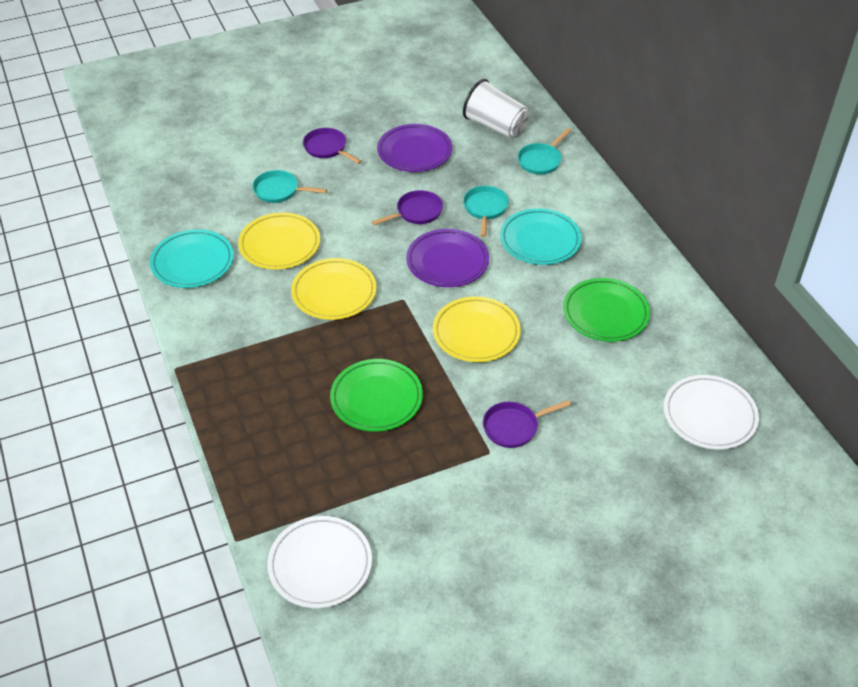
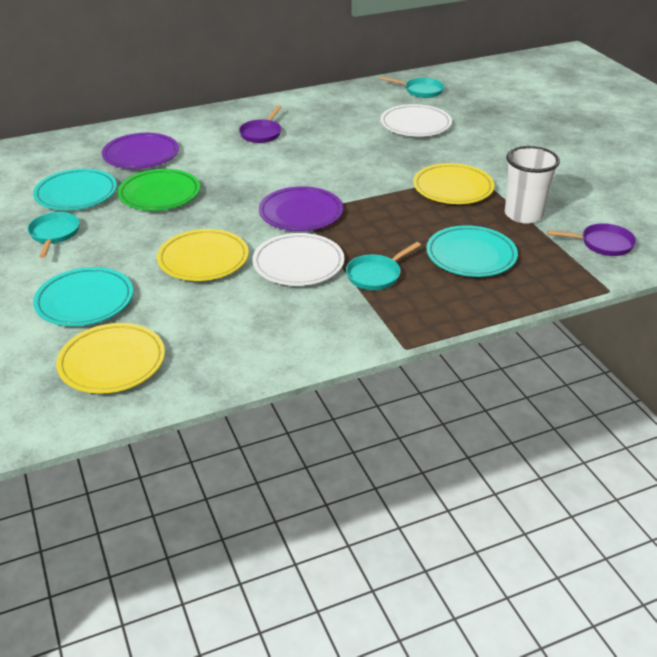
green plate: [330,359,423,432] [563,278,650,342] = 2 -> [118,169,200,211] = 1
purple pan: [303,128,362,164] [372,190,443,225] [483,400,571,448] = 3 -> [239,105,282,143] [547,223,636,256] = 2
turquoise plate: [150,229,234,288] [500,208,582,265] = 2 -> [33,169,117,210] [33,267,133,326] [426,225,518,277] = 3

